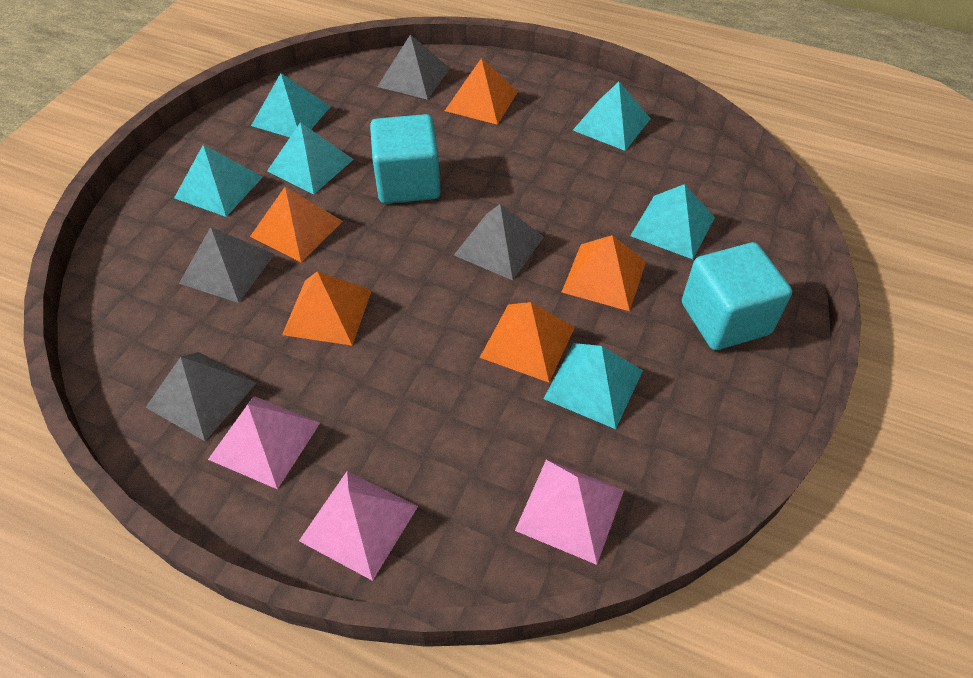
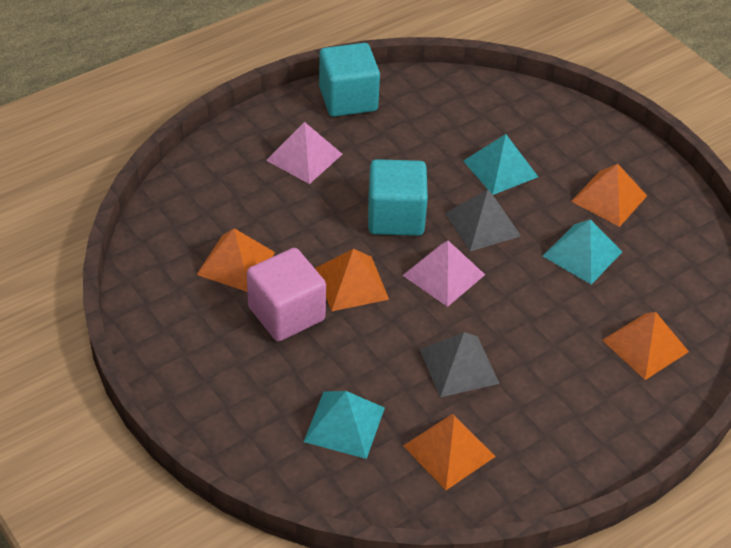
grey pyramid: [145,352,256,441] [179,227,275,303] [377,34,450,100] [454,204,544,280] = 4 -> [420,332,500,397] [445,190,521,251] = 2
pink cube: none = 0 -> [247,248,326,341] = 1
pink pyramid: [208,396,320,489] [299,471,418,581] [515,460,624,565] = 3 -> [266,122,342,184] [402,241,485,307] = 2
turquoise pyramid: [174,145,263,217] [251,73,331,137] [267,122,354,194] [543,343,643,429] [573,82,651,151] [630,184,715,259] = 6 -> [304,391,385,459] [463,134,538,195] [543,219,622,285] = 3

